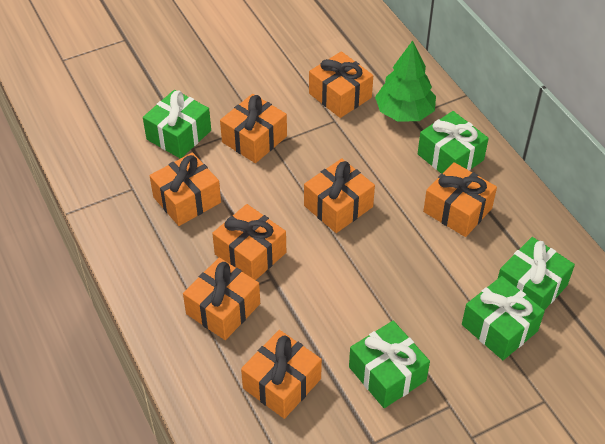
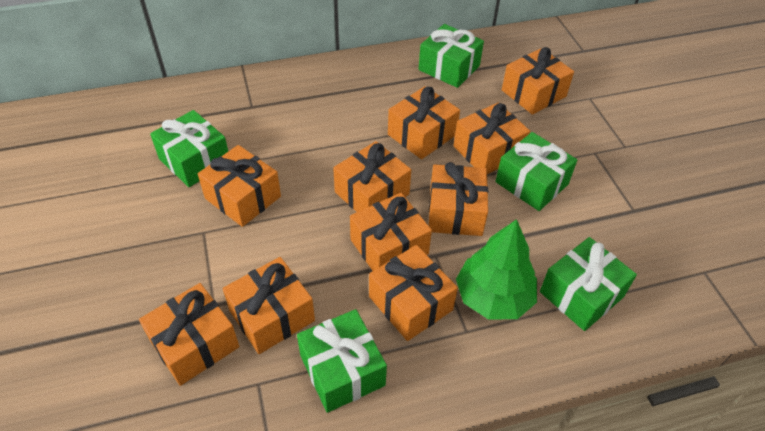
orange gift: [150,152,221,226] [183,257,260,340] [212,204,286,280] [220,94,287,163] [241,330,322,419] [304,158,375,233] [309,51,373,118] [423,162,497,237] = 8 -> [139,283,239,386] [198,145,281,227] [223,257,315,354] [333,141,411,212] [350,193,432,271] [369,245,458,341] [388,86,460,159] [429,162,488,236] [453,103,530,174] [502,47,574,115] = 10

